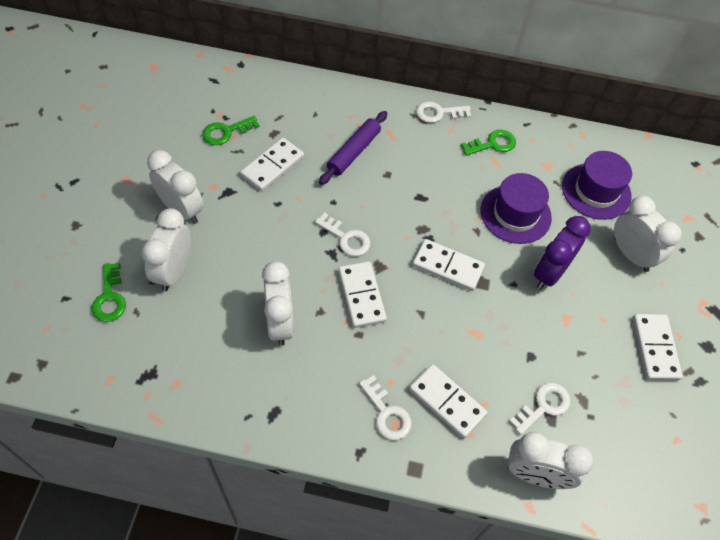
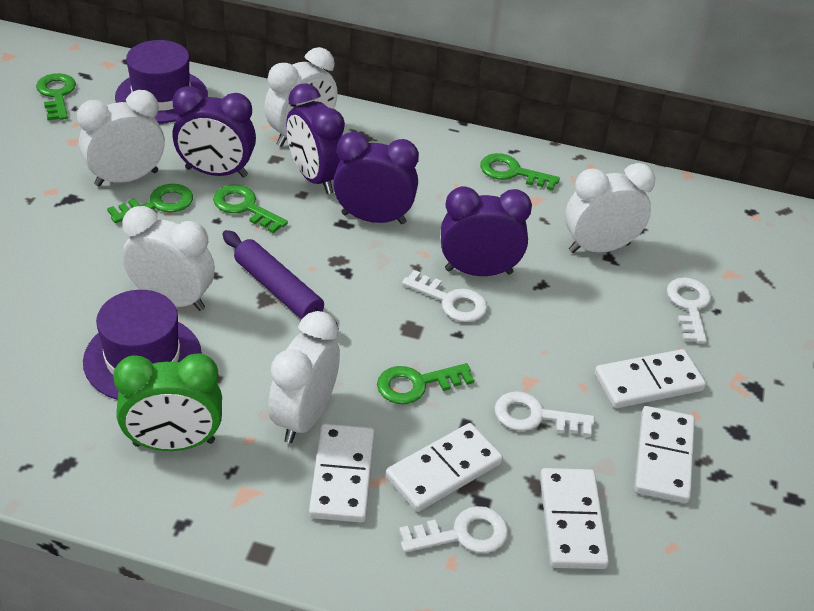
green clock: none = 0 -> [113,353,222,451] = 1
green key: [92,263,126,322] [202,116,260,145] [461,130,516,155] = 3 -> [36,73,76,120] [107,184,193,223] [213,185,288,233] [377,363,474,404] [480,153,560,191] = 5
purple clock: [534,216,591,290] = 1 -> [172,86,256,178] [286,83,345,194] [333,132,419,224] [441,186,532,276] = 4

